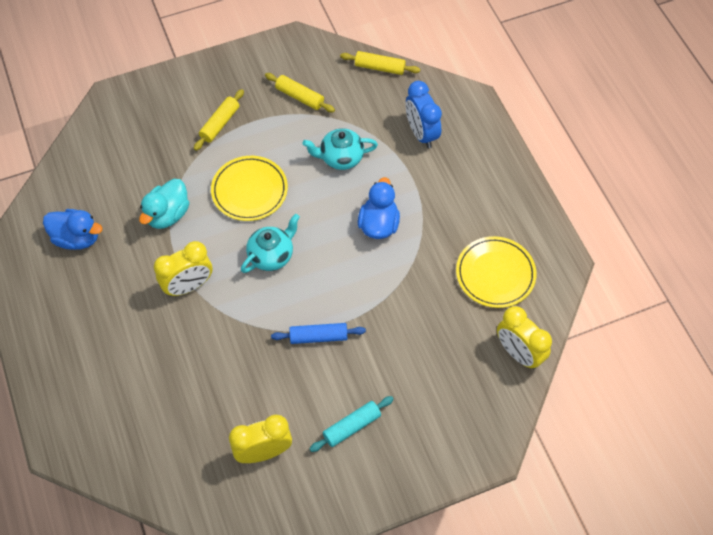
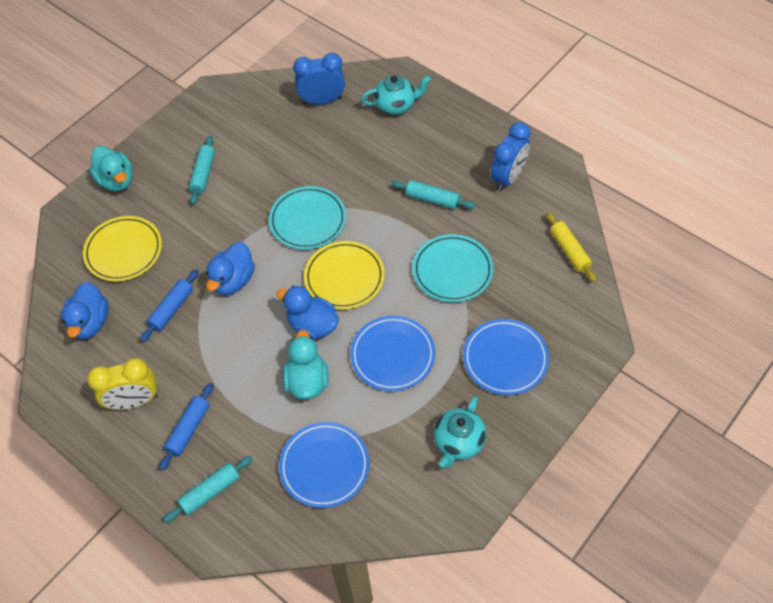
blue clock: [406,81,442,148] = 1 -> [293,53,345,105] [491,122,531,191] = 2
blue duck: [43,209,102,250] [358,177,400,239] = 2 -> [61,282,109,339] [206,242,255,295] [277,286,339,340] = 3
blue plate: none = 0 -> [279,422,369,508] [350,316,435,391] [463,319,549,395] = 3
blue rolling pin: [271,323,366,344] = 1 -> [140,269,199,342] [159,383,213,471] = 2
turquoise duck: [139,179,189,229] = 1 -> [89,146,133,191] [283,330,329,400] = 2
turquoise plate: none = 0 -> [269,186,346,250] [413,234,493,302] = 2
turquoise rolling pin: [310,396,394,452] = 1 -> [163,456,253,523] [189,136,215,205] [391,180,475,209] = 3
yellow clock: [154,241,213,296] [229,414,292,463] [497,306,552,369] = 3 -> [87,358,157,410] = 1
yellow rolling pin: [194,89,244,151] [265,73,335,112] [340,51,420,75] = 3 -> [546,212,597,282] = 1

